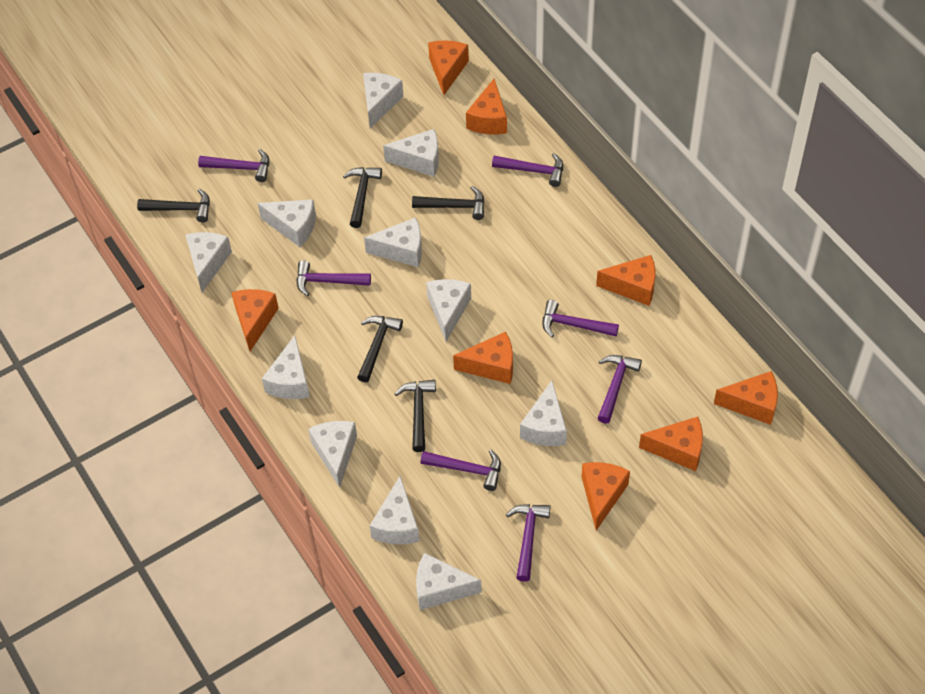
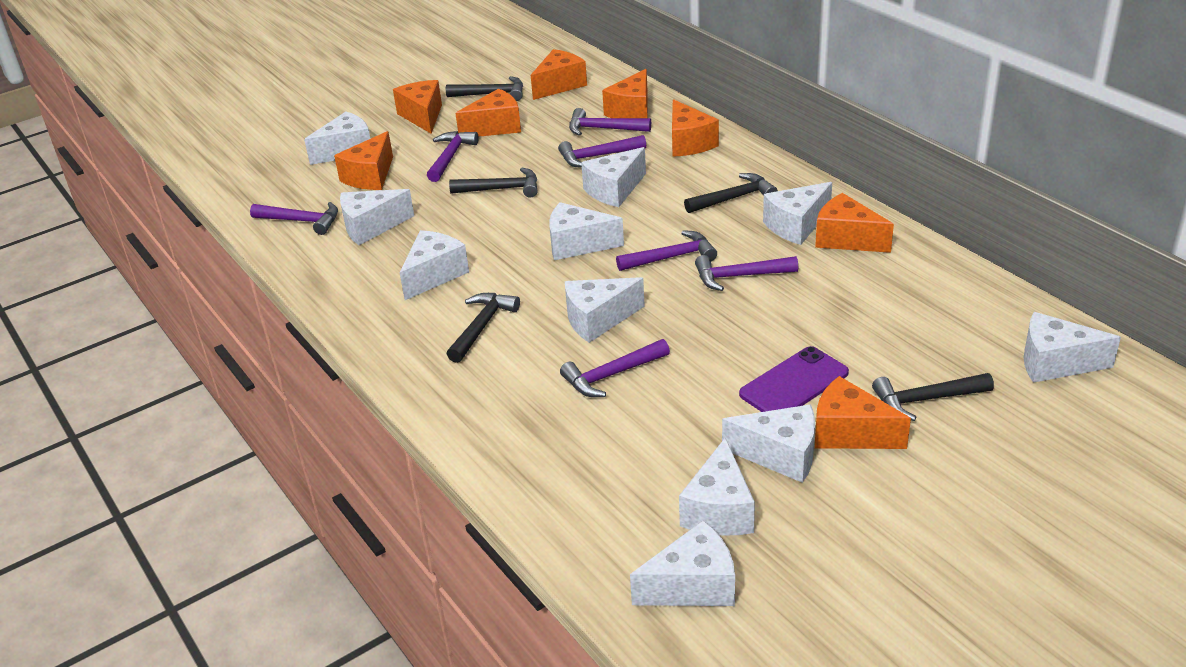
purple phone: none = 0 -> [739,346,849,412] = 1

